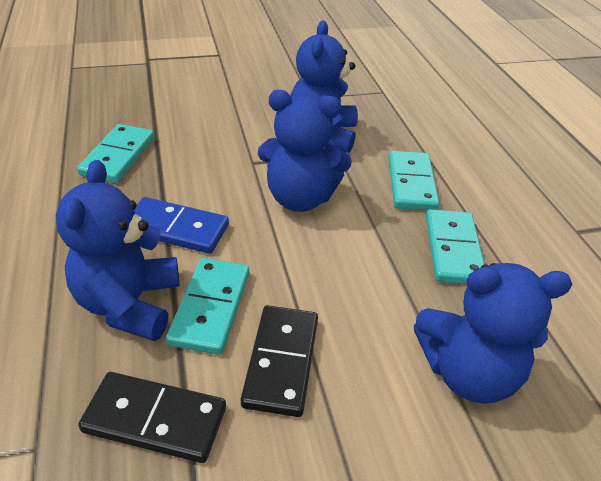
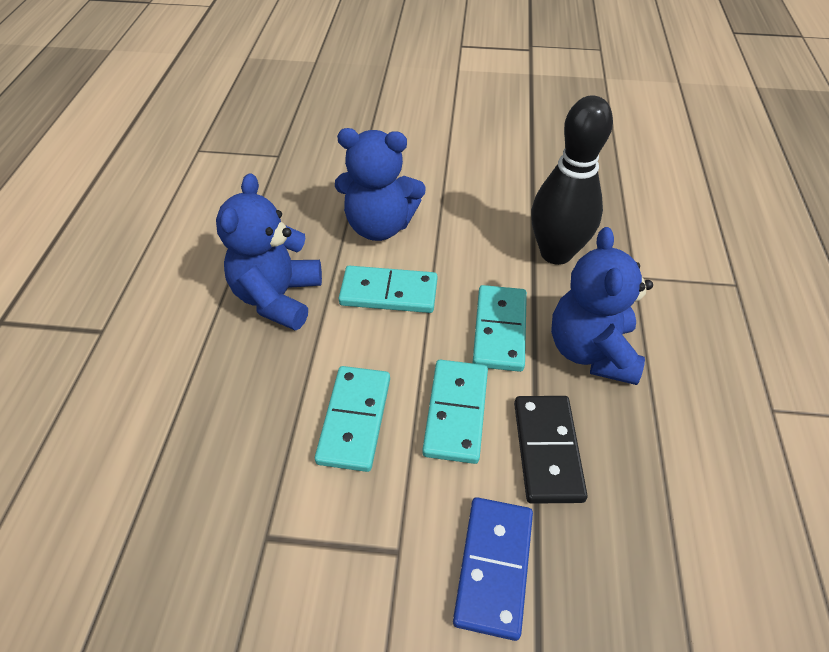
black bowling pin: none = 0 -> [531,95,613,265] = 1
black domino: [78,372,226,463] [241,305,318,417] = 2 -> [514,396,588,504] = 1
blue teddy bear: [56,160,179,341] [258,90,352,212] [290,21,358,153] [413,263,573,404] = 4 -> [216,173,322,330] [335,128,426,241] [551,227,653,385] = 3

